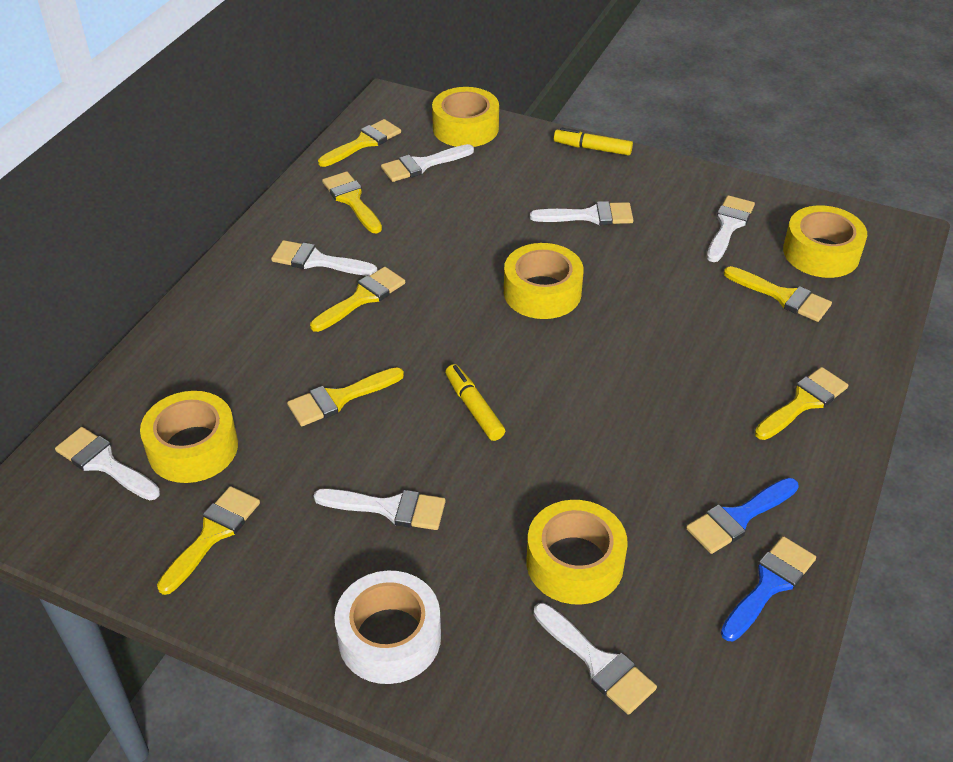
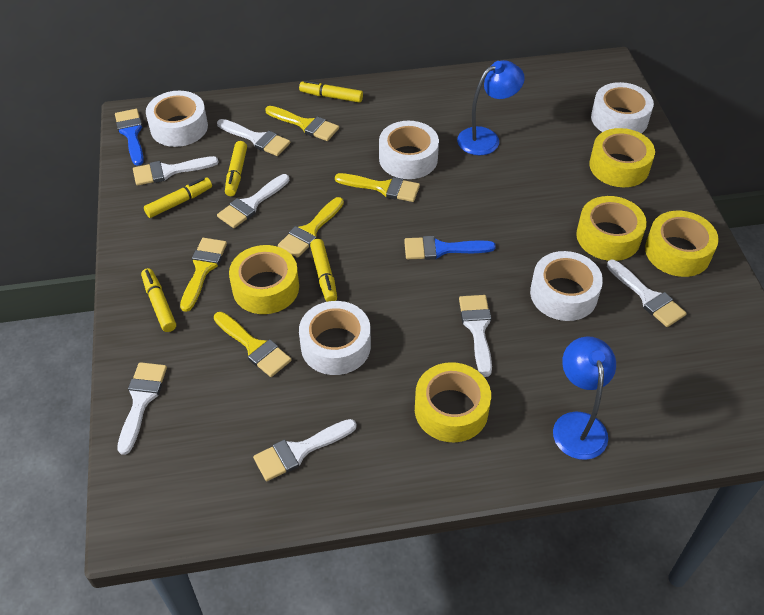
blue lamp: none = 0 -> [457,60,525,155] [553,336,616,460] = 2
white tape: [334,571,441,684] = 1 -> [146,91,208,147] [299,301,371,375] [379,121,439,179] [530,251,603,321] [591,82,654,133] = 5
yellow brush: [157,486,260,595] [287,367,404,426] [310,267,405,332] [318,119,401,167] [322,171,382,234] [724,266,832,322] [755,367,848,440] = 7 -> [180,238,227,312] [214,312,291,377] [265,106,339,141] [278,197,344,258] [335,173,420,202] = 5
yellow marker: [445,364,505,441] [554,128,633,155] = 2 -> [141,268,176,332] [144,177,212,218] [225,141,247,196] [299,80,363,103] [310,239,337,302] = 5

